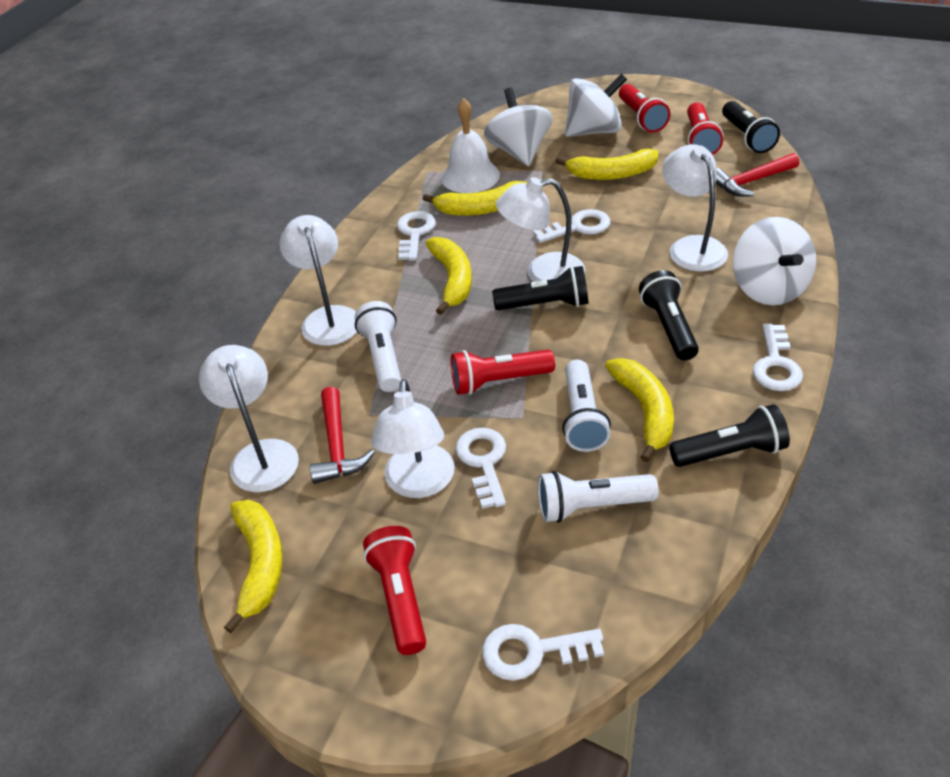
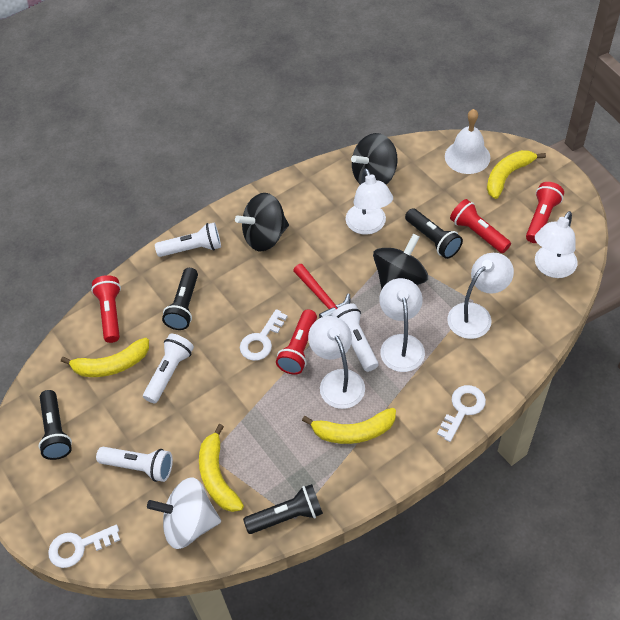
black spinning top: none = 0 -> [235,193,289,251] [351,133,398,185] [373,234,428,289] = 3
red hammer: [310,387,375,484] [715,153,799,197] = 2 -> [293,264,350,318] = 1
white flashlight: [355,301,401,392] [538,471,659,523] [562,360,611,452] = 3 -> [96,447,173,482] [143,334,194,404] [155,222,221,257] [331,303,379,372] = 4
white key: [397,211,436,261] [455,428,506,509] [482,624,604,681] [533,209,610,243] [752,324,803,391] = 5 -> [48,525,120,568] [240,309,288,361] [437,385,486,442] = 3
white spinning top: [484,88,552,166] [565,73,627,137] [733,217,816,306] = 3 -> [147,477,221,549] = 1
yellow banana: [224,500,283,633] [423,181,527,216] [426,237,472,315] [555,149,658,180] [605,358,674,462] = 5 -> [61,338,149,377] [199,424,244,512] [302,408,396,444] [487,150,546,199] = 4

